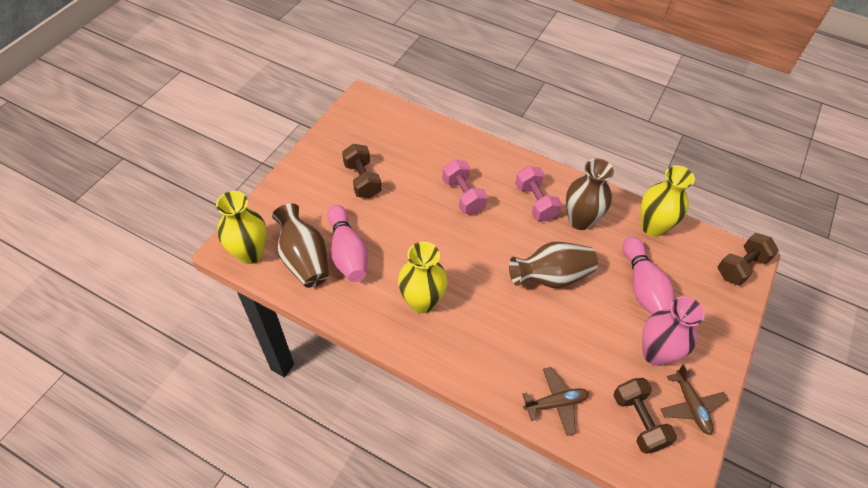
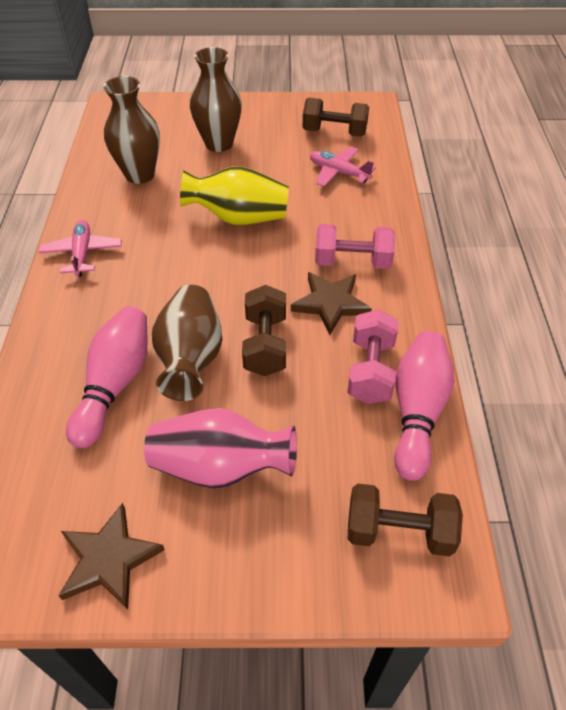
brown plane: [522,367,589,436] [661,364,728,435] = 2 -> none = 0
brown star: none = 0 -> [58,503,165,609] [291,272,372,335] = 2
pink plane: none = 0 -> [38,220,122,277] [310,146,376,187] = 2
yellow vase: [216,191,267,264] [398,242,447,313] [641,165,695,237] = 3 -> [180,166,289,225] = 1

